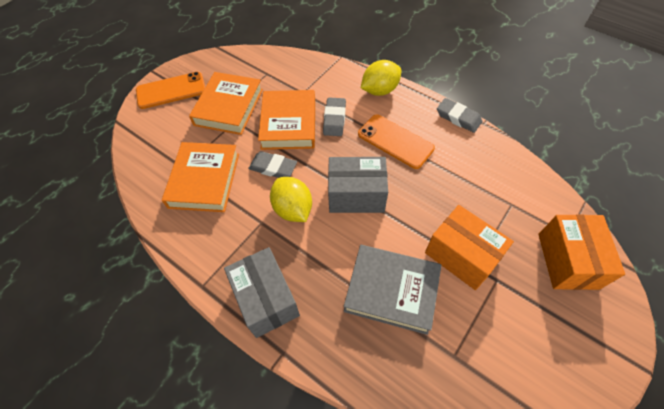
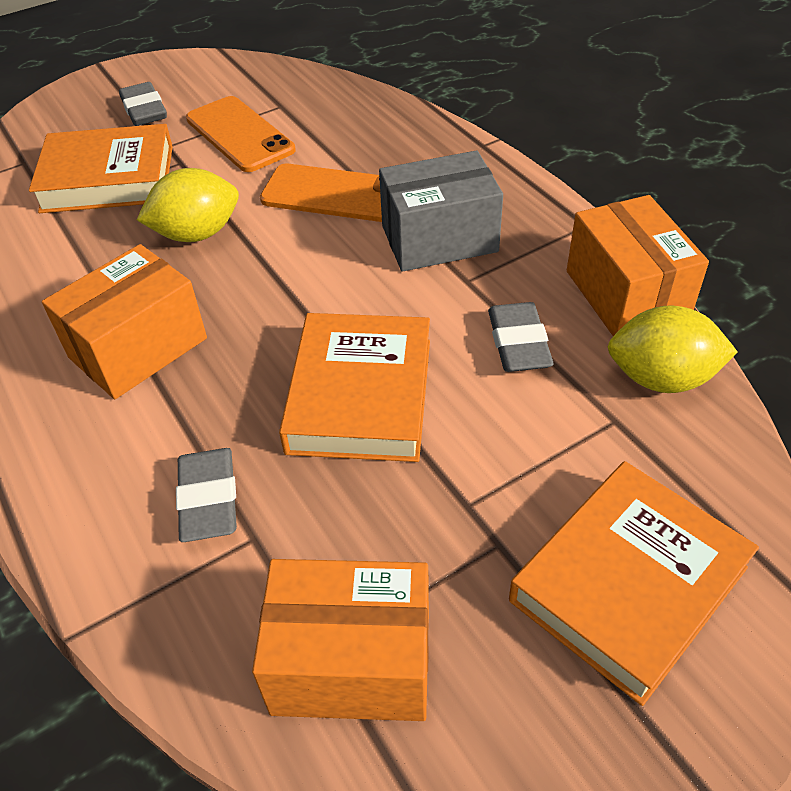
grey book: [344,245,441,335] = 1 -> none = 0
grey box: [224,247,300,338] [328,157,388,213] = 2 -> [379,150,503,272] = 1
orange box: [425,205,514,290] [538,214,625,290] = 2 -> [42,244,207,399] [252,559,429,721] [567,195,709,336] = 3

